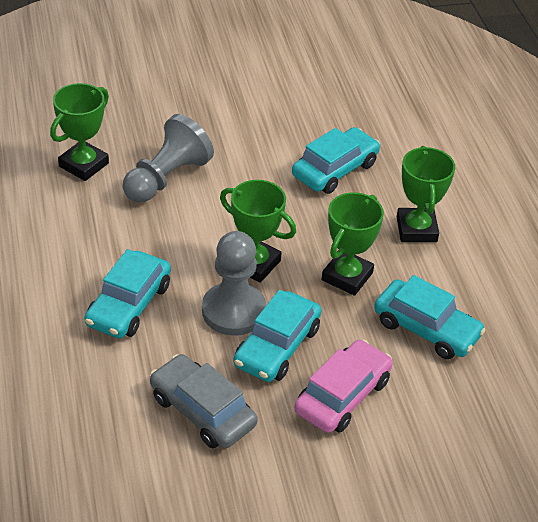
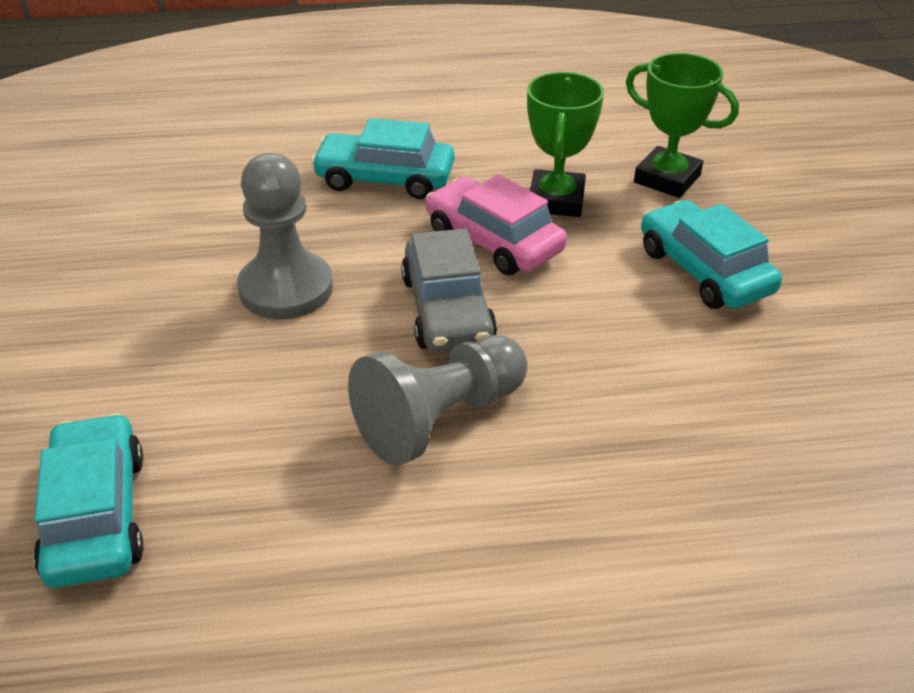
green trophy: [50,83,109,181] [220,180,296,283] [322,192,384,296] [397,146,455,242] = 4 -> [527,72,604,217] [626,53,739,198] = 2
turquoise car: [84,249,171,338] [233,290,321,382] [292,127,380,194] [374,275,486,359] = 4 -> [33,413,144,588] [311,118,455,199] [641,200,782,309] = 3

